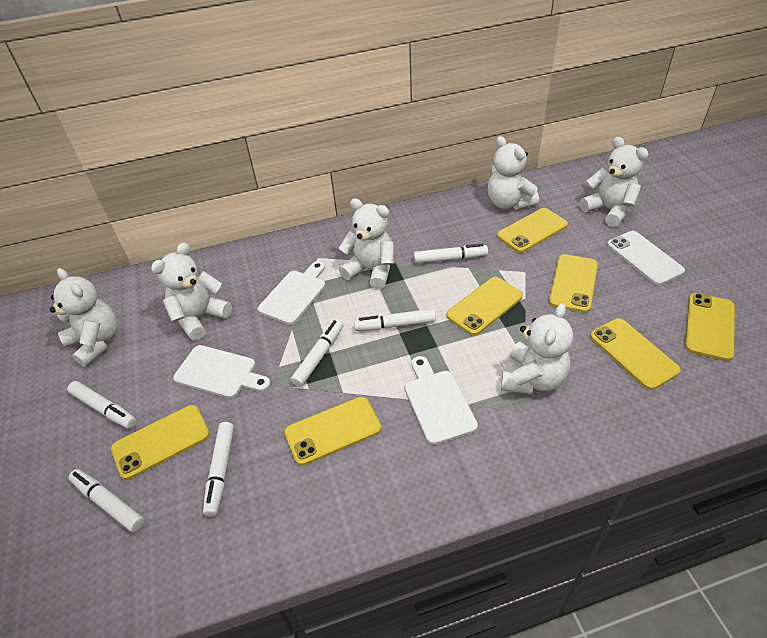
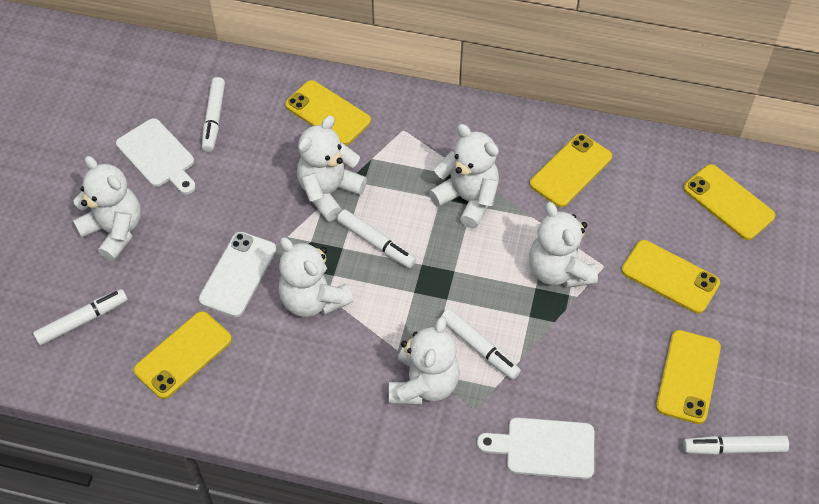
white cutting board: [173,345,271,398] [258,261,325,325] [405,356,478,445] = 3 -> [116,118,196,195] [477,417,594,479] = 2
white marker: [67,381,137,429] [69,469,145,533] [203,422,234,517] [291,319,343,387] [354,309,436,331] [414,244,488,264] = 6 -> [33,289,128,345] [202,77,225,152] [337,209,416,268] [442,309,521,380] [683,435,789,455] = 5
yellow phone: [111,405,210,480] [284,397,381,466] [446,277,523,335] [497,208,568,253] [549,254,598,313] [590,318,681,390] [685,293,735,361] = 7 -> [133,311,232,399] [285,80,371,145] [530,134,612,207] [621,240,720,314] [656,330,721,424] [683,164,775,240] = 6

